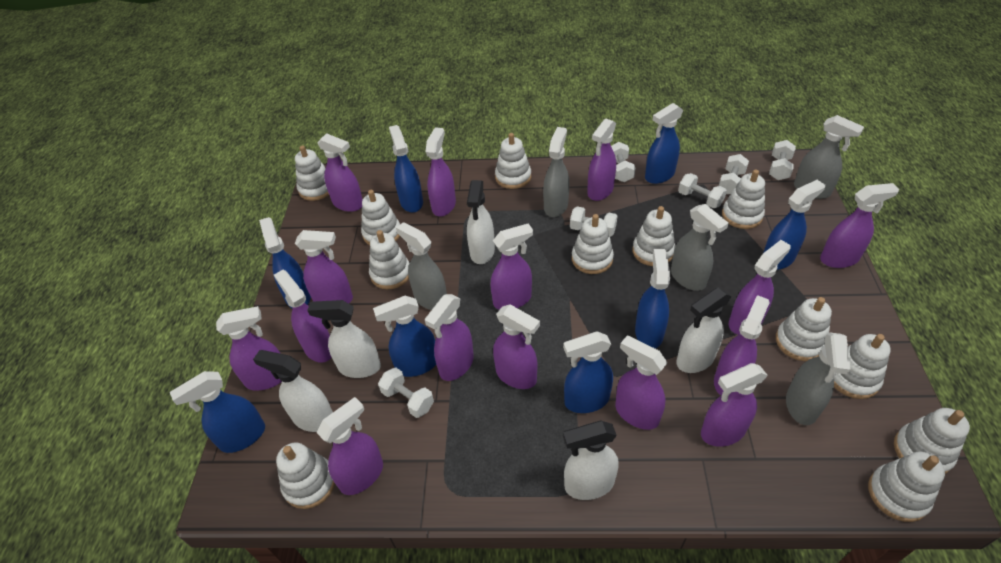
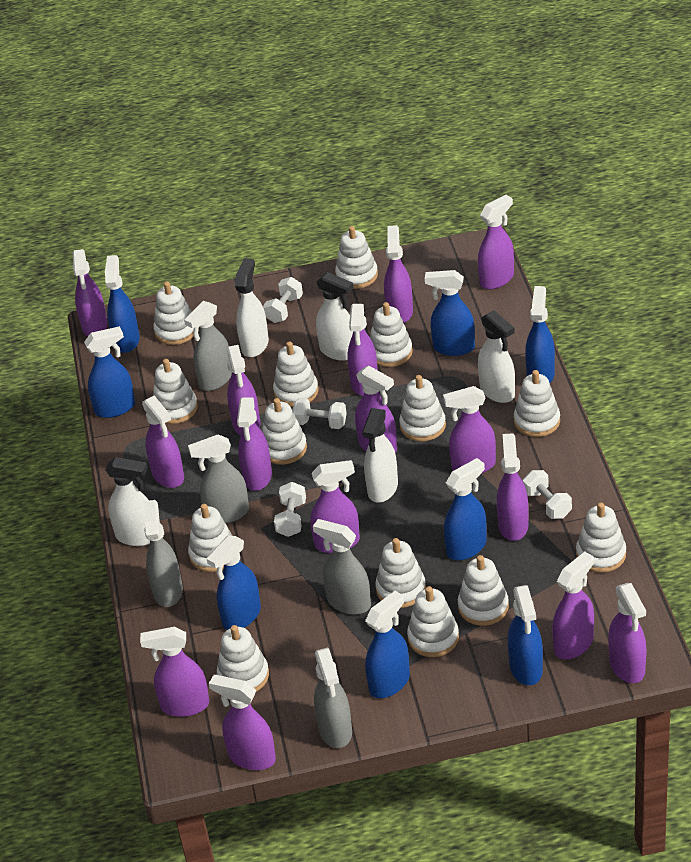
white dumbbell: [378,367,434,418] [570,206,617,237] [611,142,636,182] [678,173,727,208] [719,154,749,194] [769,140,796,180] = 6 -> [263,277,303,323] [274,482,306,537] [292,398,347,429] [523,470,572,519] = 4
white stacking toy: [276,442,335,509] [295,145,329,201] [361,190,400,245] [369,230,410,289] [495,133,531,189] [572,214,614,274] [633,206,675,266] [722,169,765,229] [776,297,832,361] [834,334,891,399] [868,452,945,522] [894,408,970,474] = 12 -> [153,282,194,345] [153,359,198,424] [188,504,232,572] [217,625,269,692] [262,398,307,465] [273,341,319,407] [335,226,378,289] [370,302,413,367] [375,538,426,608] [399,375,446,441] [407,586,459,657] [458,555,509,626] [514,370,560,437] [576,503,626,573] = 14

